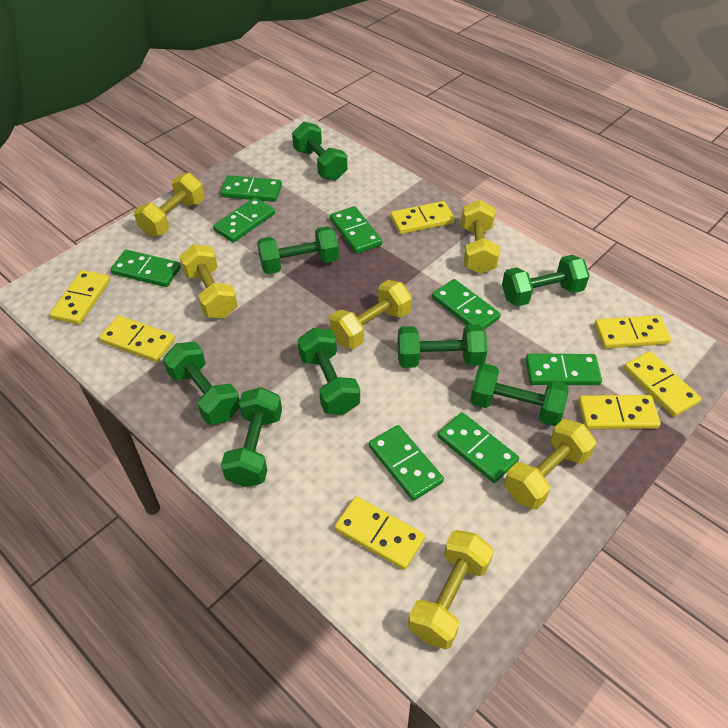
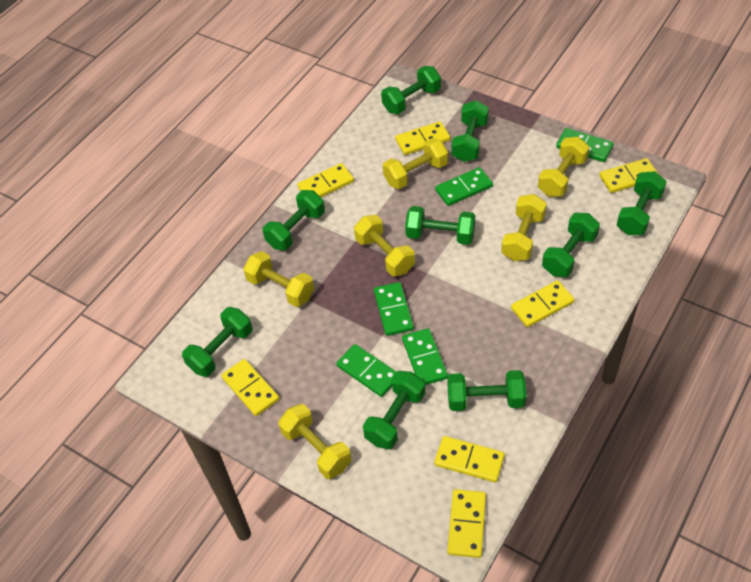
green domino: [110,250,181,287] [213,198,275,243] [220,175,282,202] [330,206,382,254] [369,425,444,501] [432,279,501,329] [438,412,519,483] [526,354,602,385] = 8 -> [336,344,396,397] [374,282,414,336] [402,328,448,385] [435,167,493,206] [556,128,614,162] = 5
green dumbbell: [163,342,240,425] [221,387,282,487] [257,226,339,274] [292,122,347,180] [297,328,360,415] [398,324,487,368] [470,363,569,426] [502,255,590,306] = 8 -> [182,307,252,377] [263,190,325,250] [363,371,425,449] [381,66,441,114] [405,206,475,245] [447,370,526,411] [452,100,489,162] [542,213,600,277] [617,171,667,235] = 9

